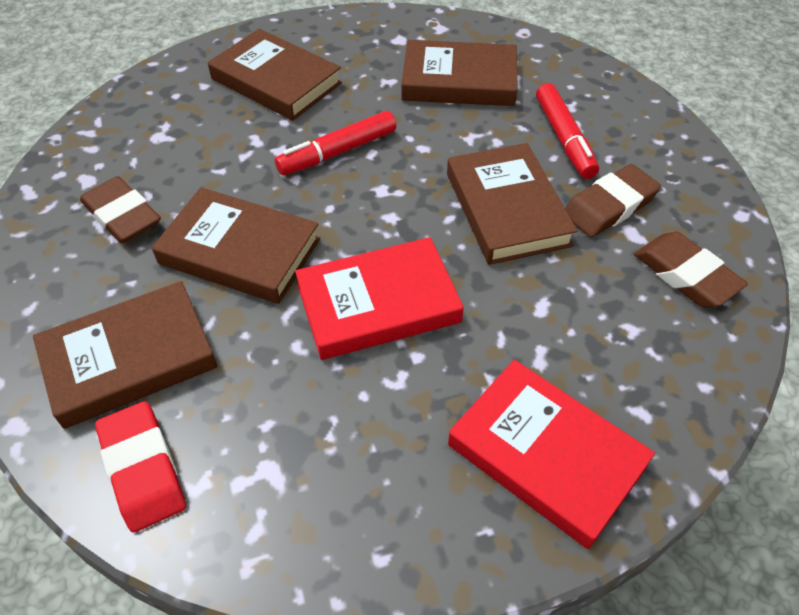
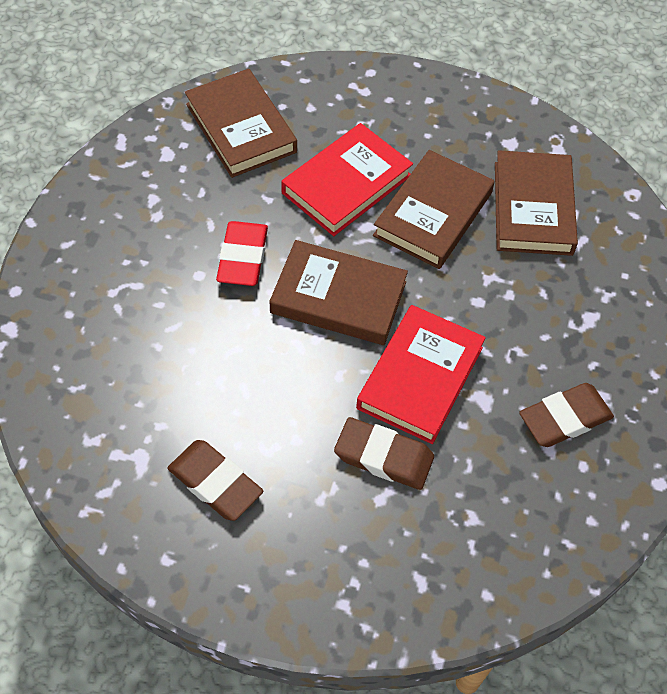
brown book: [33,281,217,429] [152,187,320,304] [208,29,342,121] [402,40,518,106] [447,143,577,265] = 5 -> [185,69,297,178] [269,240,408,345] [373,150,494,269] [495,150,578,256] = 4
red marker: [275,111,396,175] [536,83,599,179] = 2 -> none = 0

